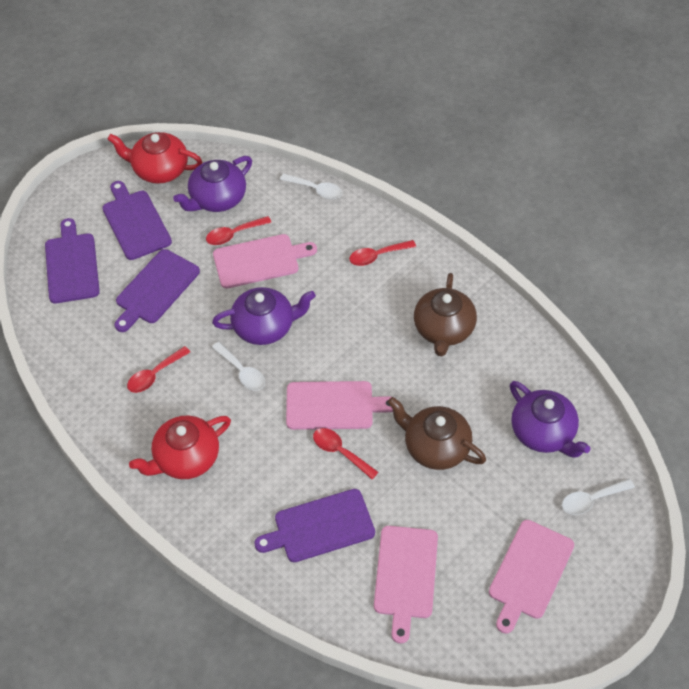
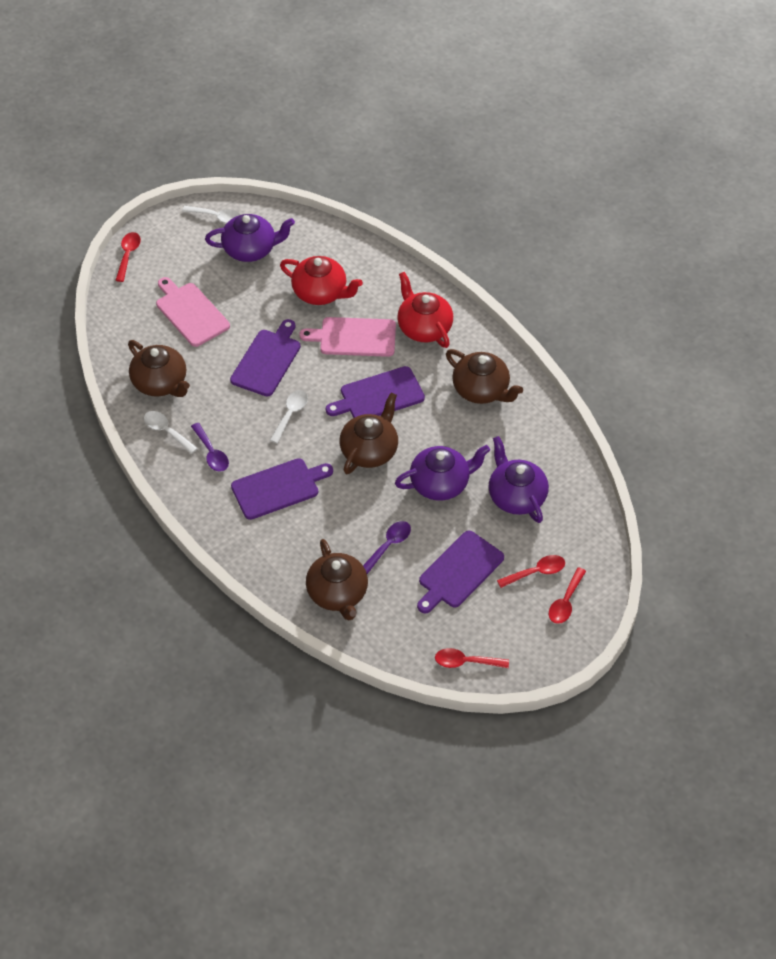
brown teapot: [388,397,486,470] [414,273,477,356] = 2 -> [128,340,190,397] [306,539,368,620] [339,392,398,474] [446,349,523,404] = 4
pink cutting board: [213,234,317,289] [286,381,396,430] [374,526,438,644] [489,520,574,634] = 4 -> [156,277,230,347] [299,317,396,357] = 2
purple spoon: none = 0 -> [191,423,229,472] [363,521,411,574] = 2

